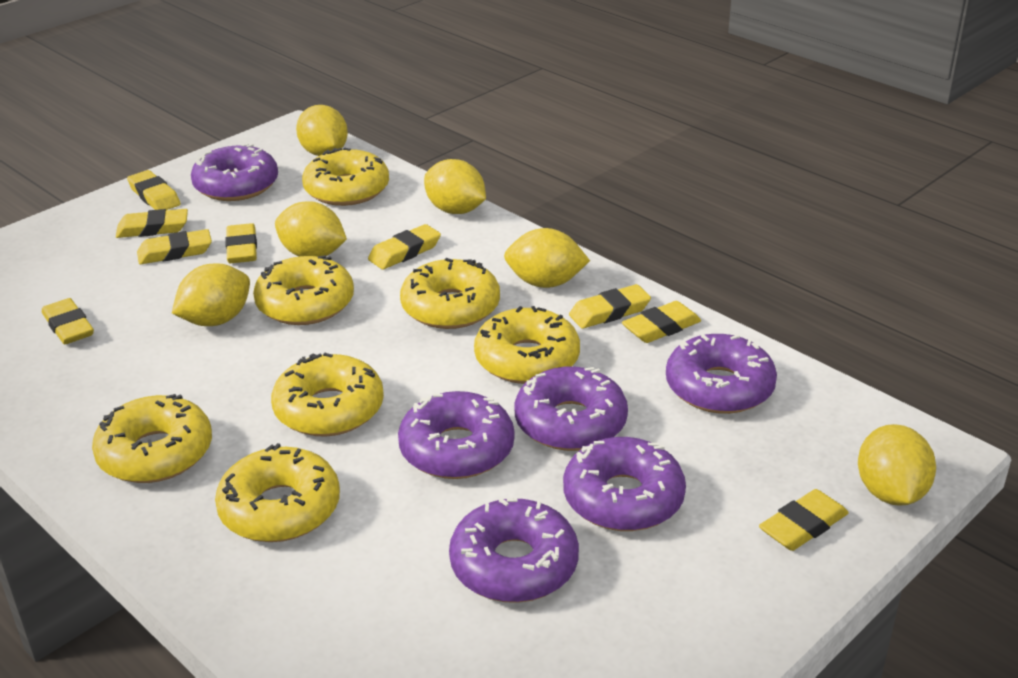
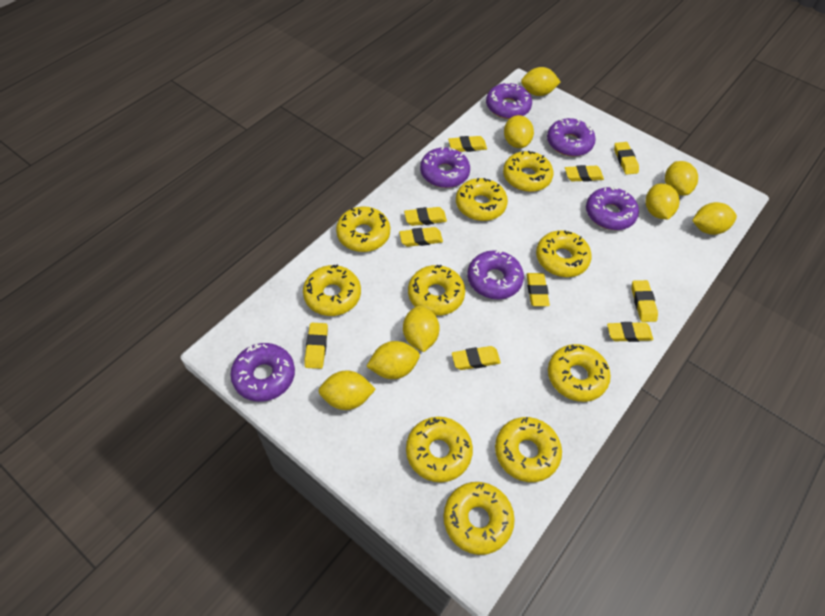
yellow donut: [92,394,212,483] [215,443,340,542] [253,255,354,325] [271,353,384,437] [302,147,389,206] [400,258,500,329] [474,306,580,384] = 7 -> [303,265,361,316] [336,206,390,252] [406,417,473,482] [408,264,465,316] [443,482,515,555] [456,178,508,221] [495,417,562,482] [503,151,554,192] [536,230,592,277] [548,344,611,402] = 10
yellow eraser: [42,298,94,344] [116,209,188,238] [127,170,181,210] [137,229,212,264] [225,223,257,263] [368,224,441,269] [569,284,651,329] [622,301,701,343] [759,489,849,551] = 9 -> [305,323,328,369] [399,227,443,247] [404,207,447,226] [448,136,487,152] [452,346,501,370] [526,273,550,306] [565,165,604,182] [607,322,653,342] [614,142,639,175] [632,280,658,322] = 10
yellow lemon: [172,263,250,326] [275,201,347,256] [296,105,348,156] [424,159,486,214] [504,228,590,288] [858,424,936,506] = 6 -> [319,370,376,410] [366,341,420,379] [403,306,440,352] [504,115,534,148] [521,67,560,96] [646,183,680,220] [665,161,698,196] [692,202,737,235] = 8

